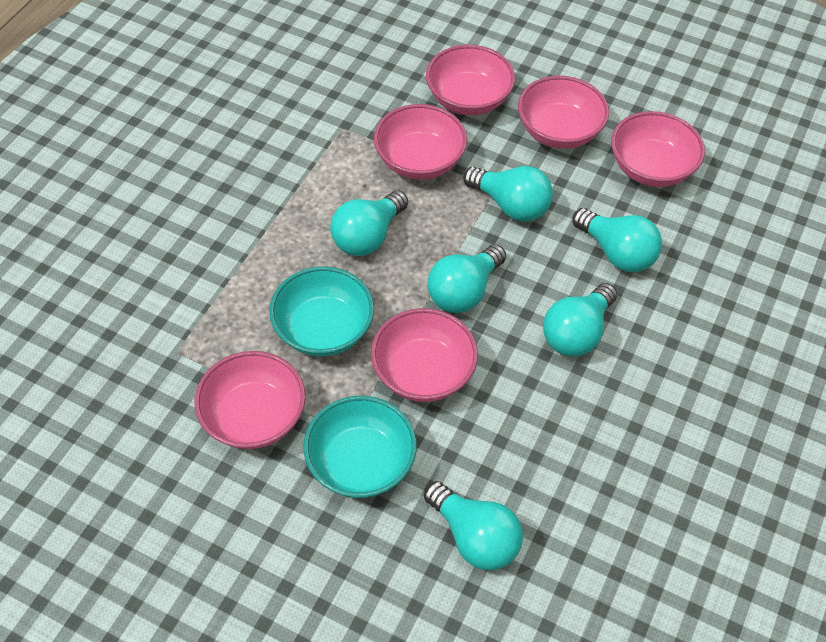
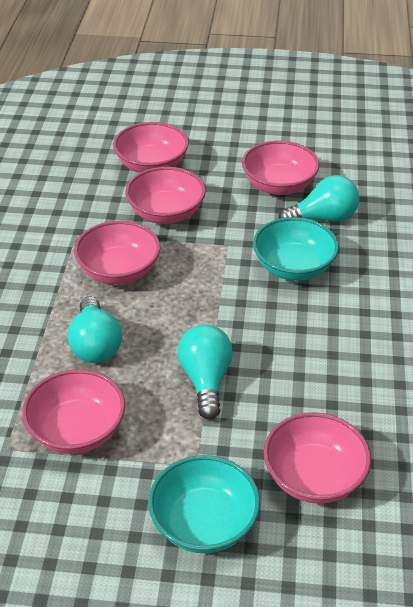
turquoise light bulb: [330,190,408,256] [424,481,523,570] [427,244,506,313] [463,166,553,222] [543,283,617,357] [573,208,662,272] = 6 -> [67,297,122,363] [178,324,233,420] [279,175,359,222] = 3

